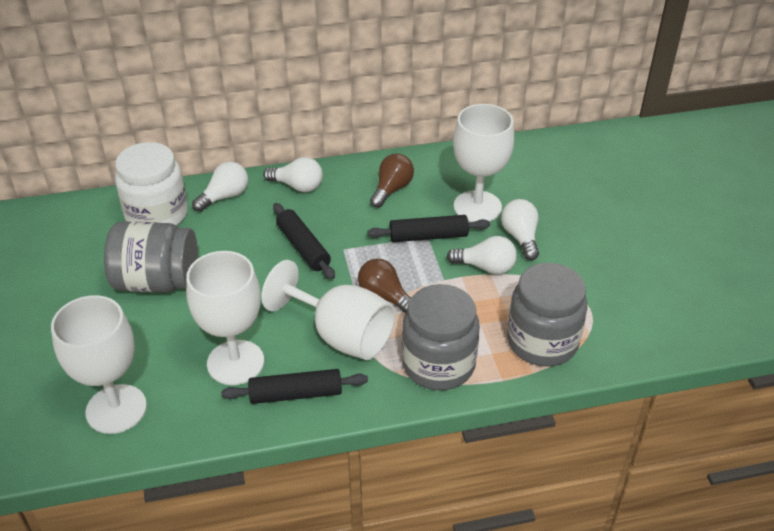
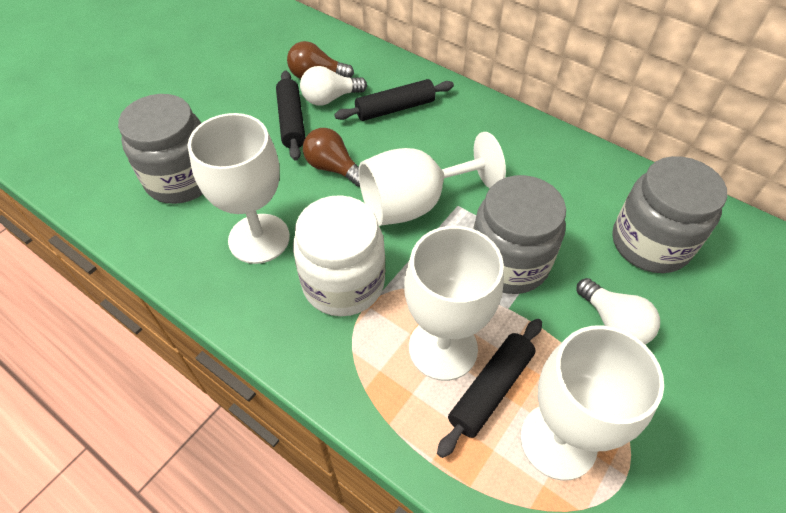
white light bulb: [192,162,248,212] [263,157,323,192] [447,236,517,274] [501,199,539,260] = 4 -> [300,66,367,106] [576,278,660,345] = 2

